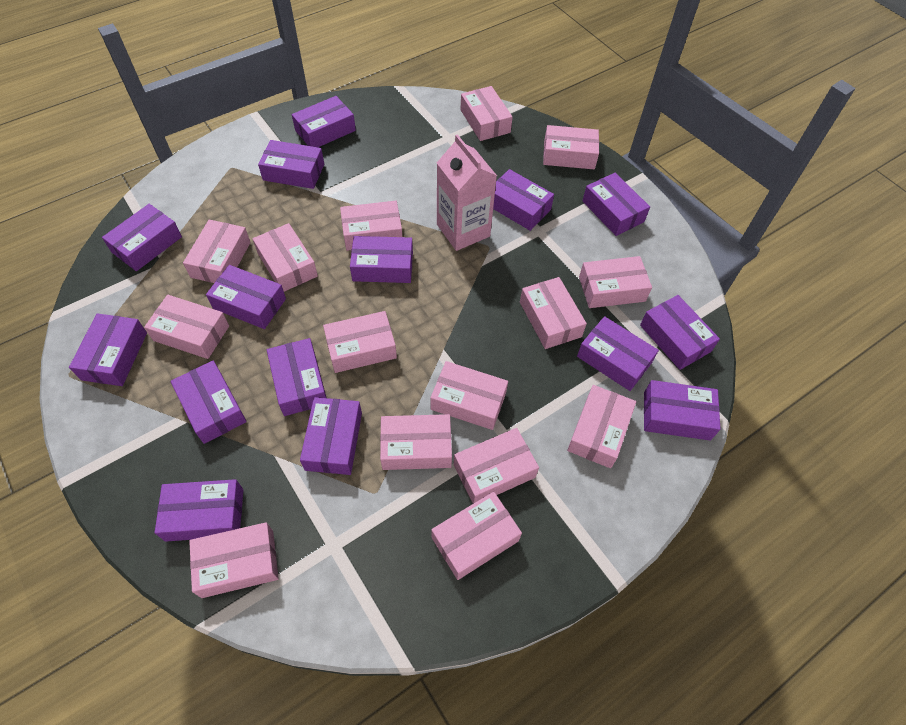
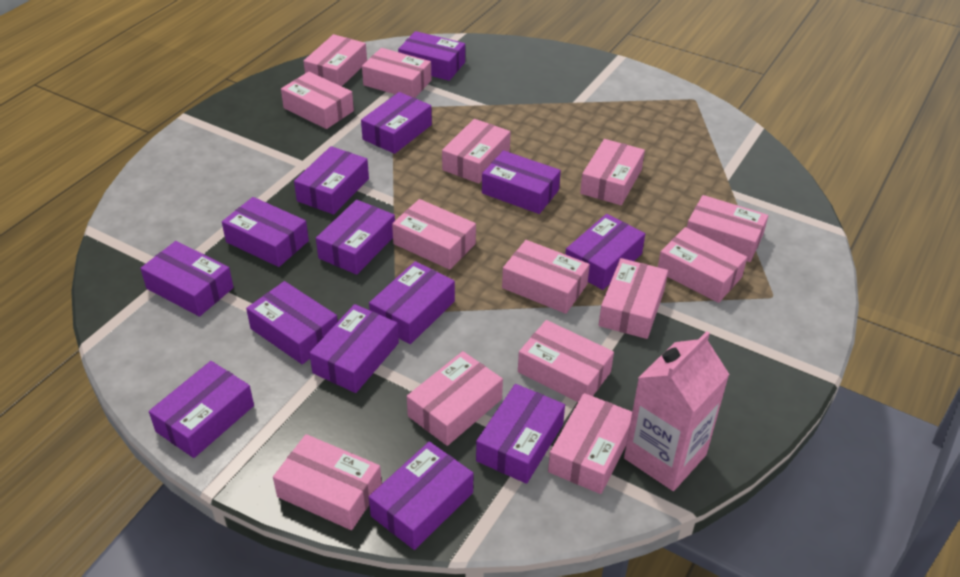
pink box: [144,295,229,359] [183,219,251,283] [189,522,279,598] [253,223,318,292] [323,311,397,373] [340,201,402,251] [380,414,452,470] [430,361,508,430] [431,492,522,580] [454,428,539,504] [460,86,513,141] [520,277,587,349] [543,125,599,169] [567,385,636,468] [579,256,652,308] = 15 -> [273,434,382,530] [281,72,354,129] [303,34,367,86] [362,48,431,98] [392,199,476,270] [407,351,503,446] [442,119,511,184] [502,240,590,314] [518,320,614,402] [548,393,632,494] [580,139,645,205] [599,258,668,339] [658,227,747,303] [687,195,768,262] = 14
purple box: [69,313,147,386] [102,204,182,271] [155,479,243,542] [171,361,247,444] [206,265,286,329] [258,140,324,189] [267,338,326,416] [292,96,356,147] [300,397,362,475] [350,236,413,283] [493,169,554,231] [577,316,659,391] [583,173,650,236] [640,295,720,370] [644,380,720,441] = 15 -> [140,241,234,317] [149,361,254,458] [222,197,309,267] [246,281,338,364] [294,146,369,215] [309,304,399,393] [316,200,395,275] [361,92,432,154] [369,261,455,344] [369,442,473,550] [398,31,465,81] [476,384,565,484] [482,150,561,214] [565,214,645,290] = 14

